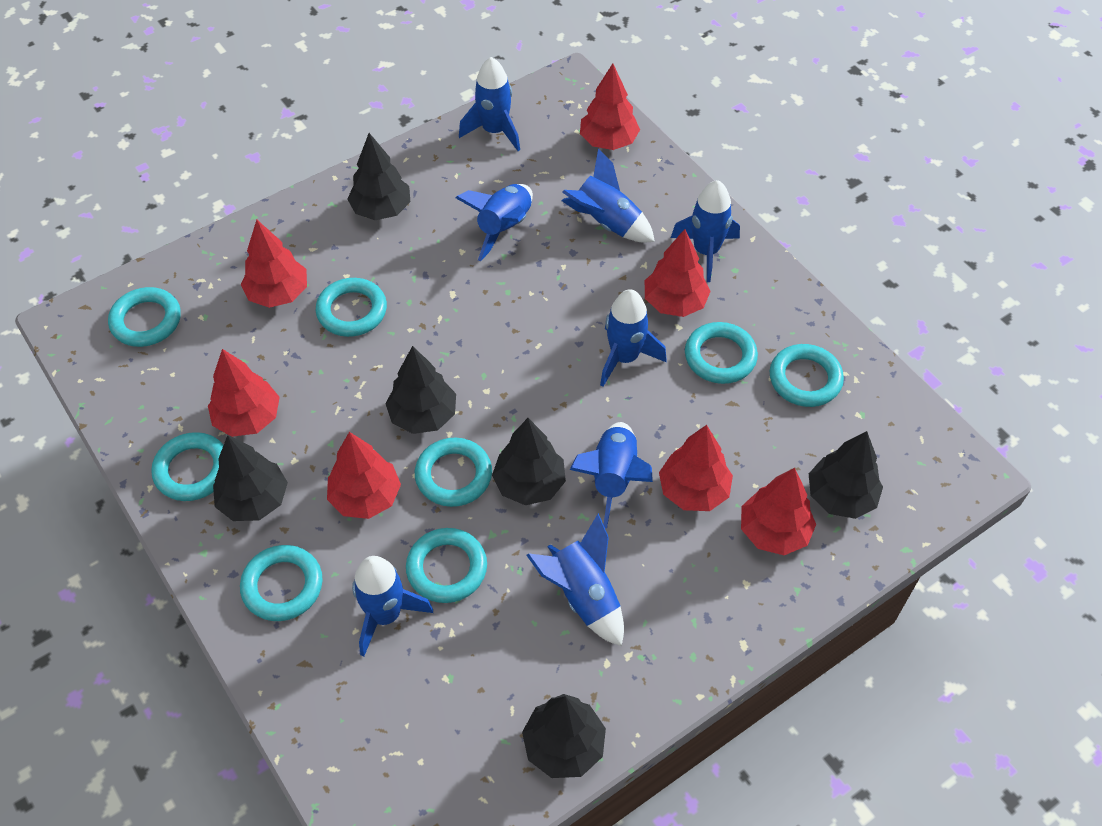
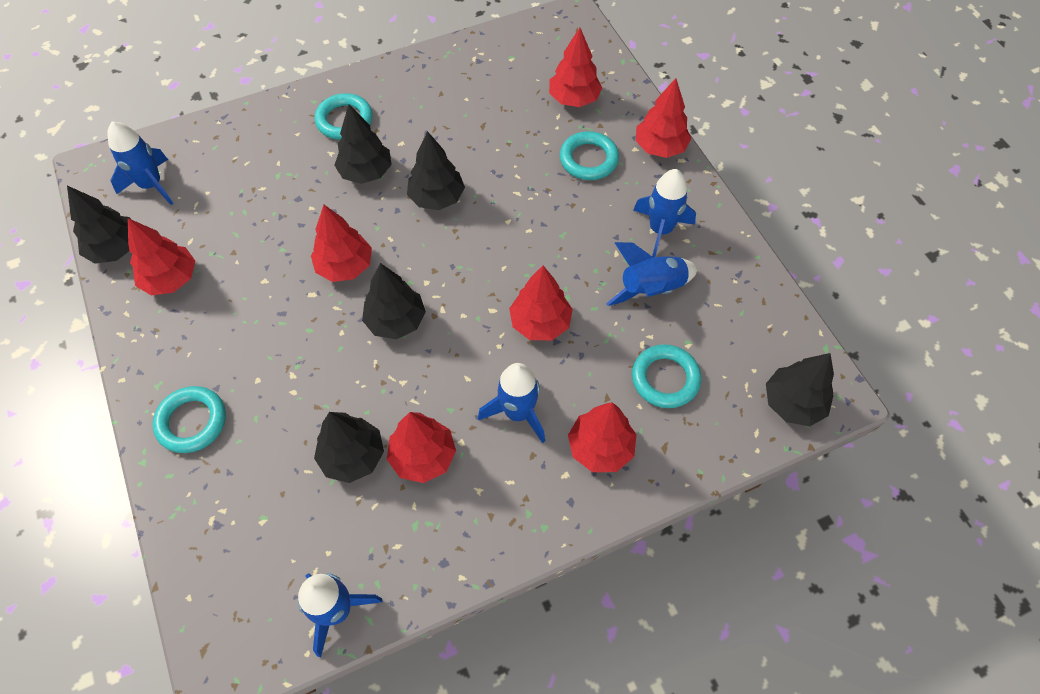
blue rocket: [352,556,433,657] [455,184,533,262] [459,57,520,151] [526,513,624,646] [561,148,655,242] [570,422,653,528] [600,289,667,386] [671,180,740,282] = 8 -> [107,122,174,205] [298,573,382,658] [478,363,545,443] [606,242,698,306] [633,169,696,257] = 5
turquoise ring: [108,287,181,347] [151,432,224,501] [240,545,323,621] [316,278,387,337] [406,528,487,603] [415,438,492,507] [685,322,758,384] [770,344,844,407] = 8 -> [153,386,226,453] [315,93,373,140] [560,131,619,180] [632,344,701,408] = 4

